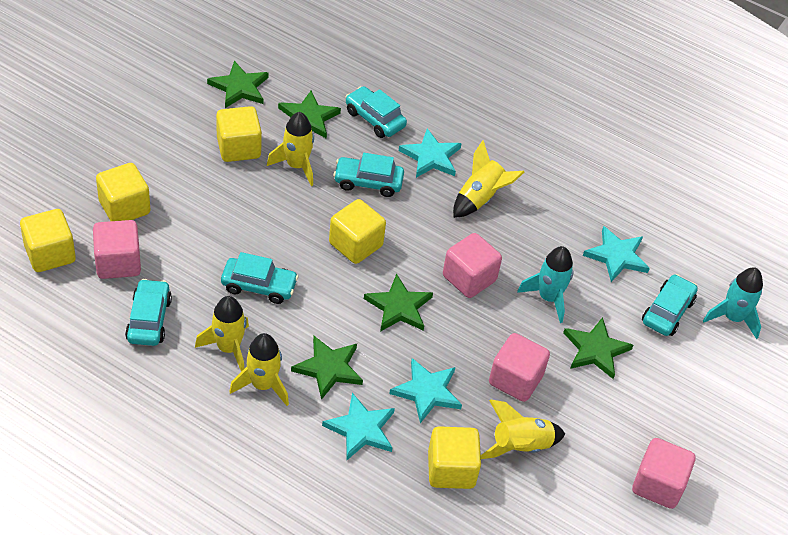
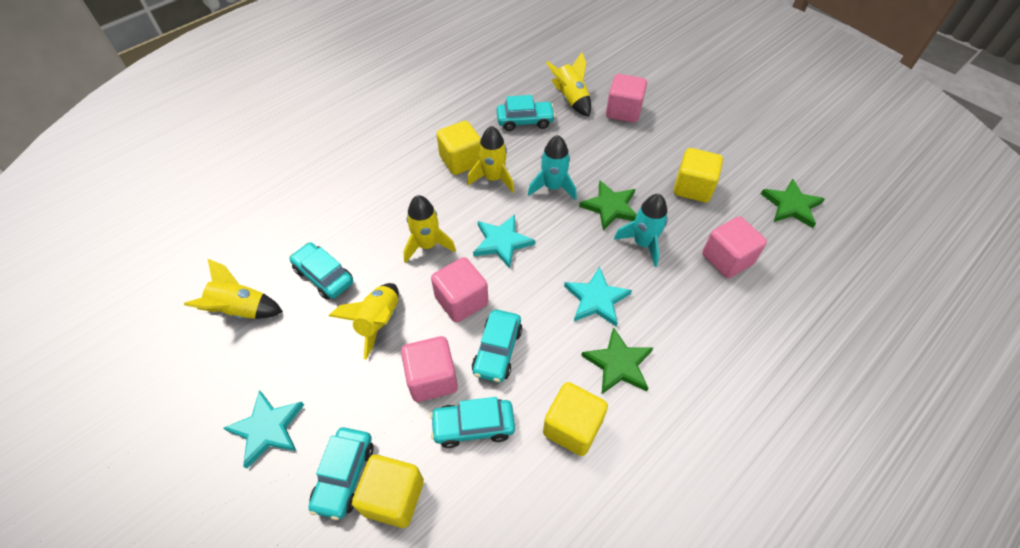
green star: [207,61,269,108] [278,91,341,139] [291,336,363,400] [364,274,433,332] [563,317,633,379] = 5 -> [579,181,637,230] [581,327,653,395] [761,178,825,228] = 3
turquoise star: [322,393,395,460] [389,358,462,423] [399,128,462,178] [583,226,650,282] = 4 -> [224,390,304,469] [473,215,535,269] [564,266,632,327] = 3
yellow cube: [20,209,76,272] [96,163,150,221] [216,106,262,162] [329,199,386,264] [428,426,481,489] = 5 -> [352,455,424,528] [436,121,481,175] [543,382,608,456] [674,148,723,203] = 4

